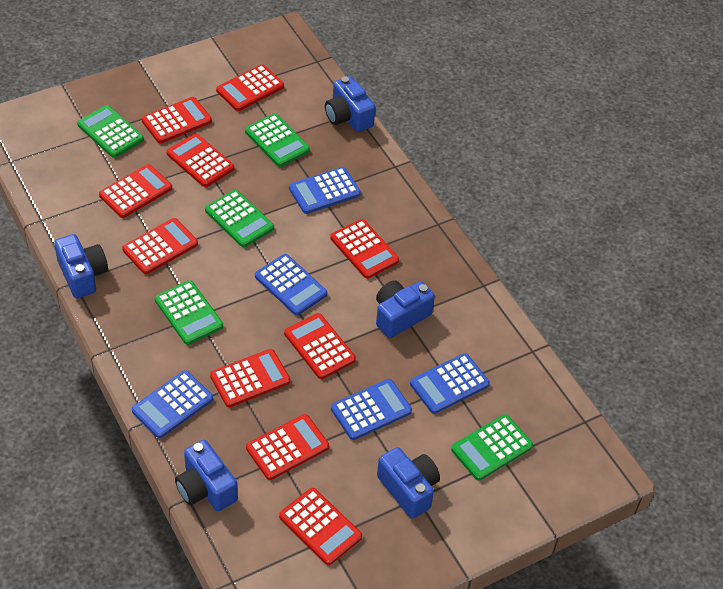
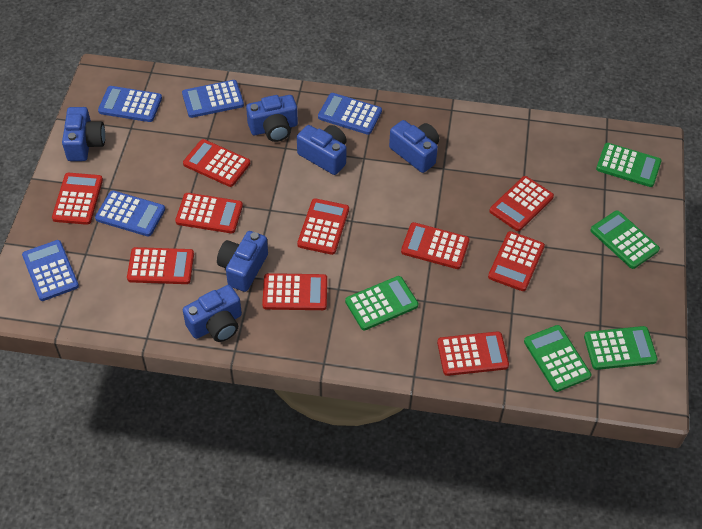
blue camera: [54,234,108,298] [175,440,238,511] [325,76,375,132] [376,280,435,338] [377,447,440,519] = 5 -> [62,107,105,161] [183,285,242,342] [217,231,268,292] [246,95,298,142] [297,125,347,175] [389,120,439,173] = 6

